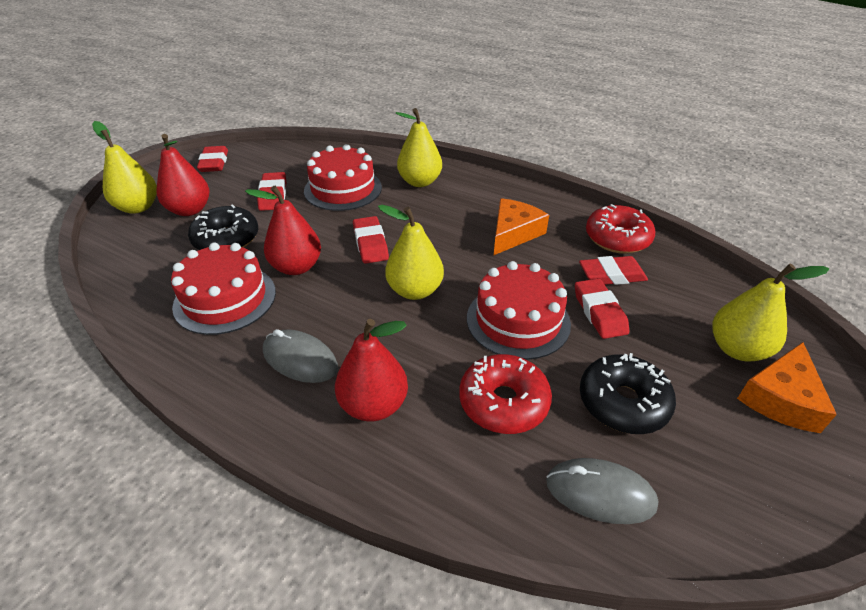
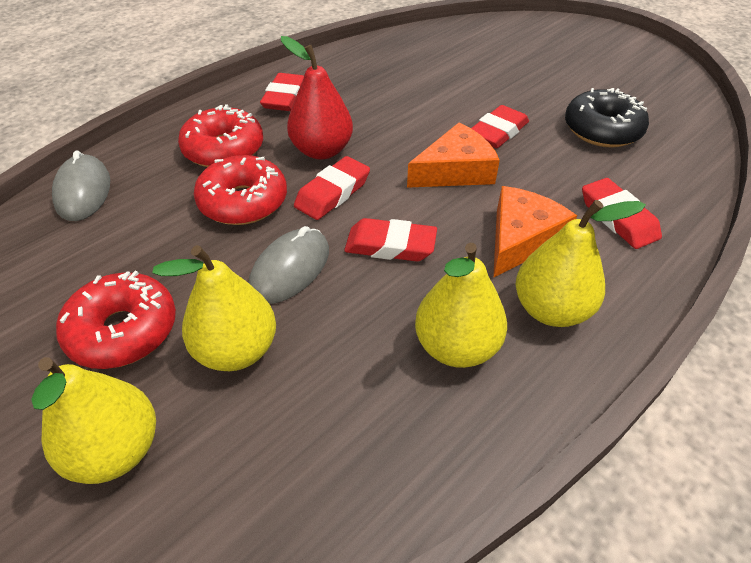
black donut: [188,204,258,250] [580,353,676,434] = 2 -> [565,88,649,147] = 1
red cake: [171,242,276,335] [304,144,382,211] [467,261,571,360] = 3 -> none = 0
red donut: [459,354,552,434] [586,204,655,254] = 2 -> [56,271,176,369] [178,104,263,167] [194,155,287,225] = 3
red pear: [157,134,209,216] [245,186,321,275] [335,319,408,422] = 3 -> [281,36,353,160] = 1

